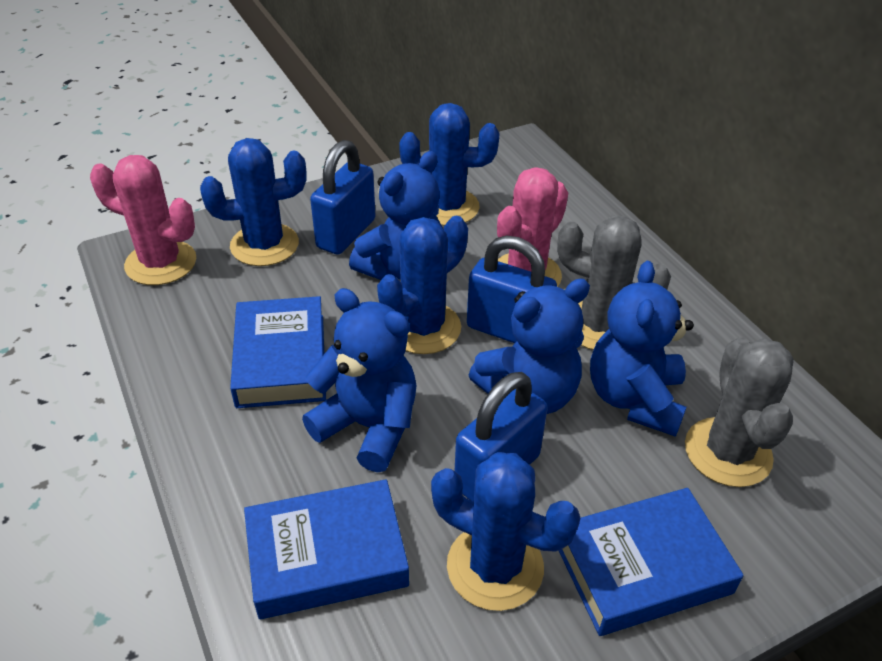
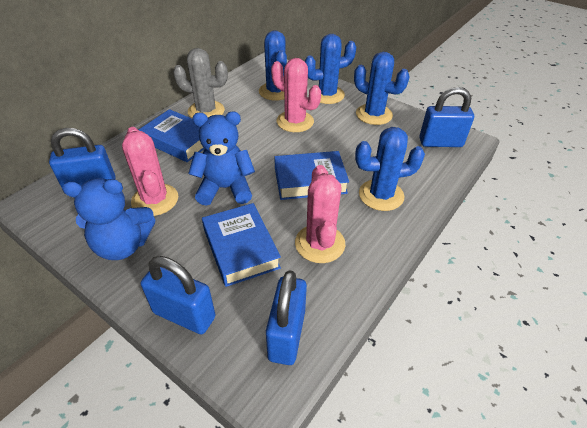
blue padlock: [310,140,376,255] [455,372,548,502] [467,236,557,343] = 3 -> [49,128,115,188] [141,256,216,335] [266,270,307,365] [419,87,474,147] = 4
blue teddy bear: [302,288,416,472] [349,151,444,280] [469,278,590,414] [590,261,694,437] = 4 -> [62,178,156,260] [188,112,255,206] = 2
grey cactus: [557,216,671,350] [685,337,794,487] = 2 -> [173,48,228,118] = 1
pink cactus: [90,155,196,285] [497,167,568,287] = 2 -> [122,127,178,216] [271,58,321,132] [295,165,345,263] = 3

